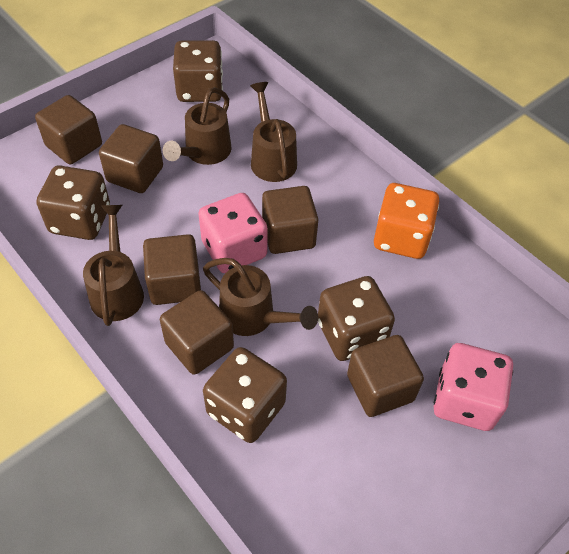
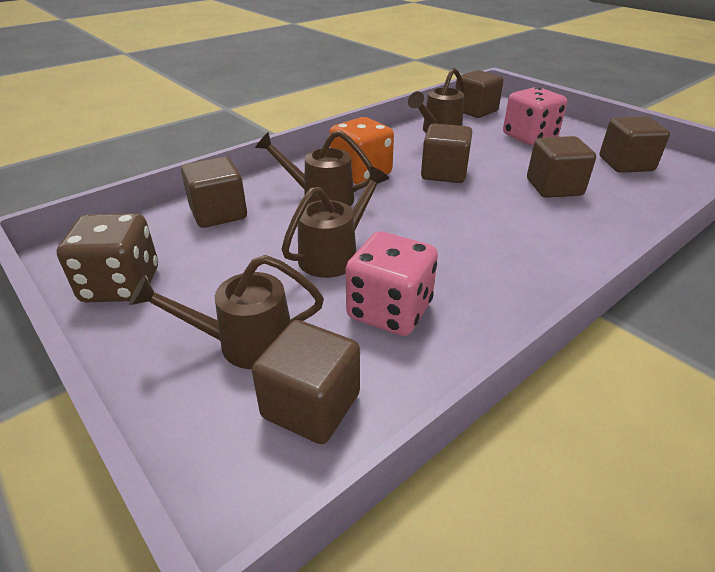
brown dice: [36,165,110,240] [173,40,223,102] [203,347,287,443] [318,276,395,361] = 4 -> [57,213,158,302] = 1

